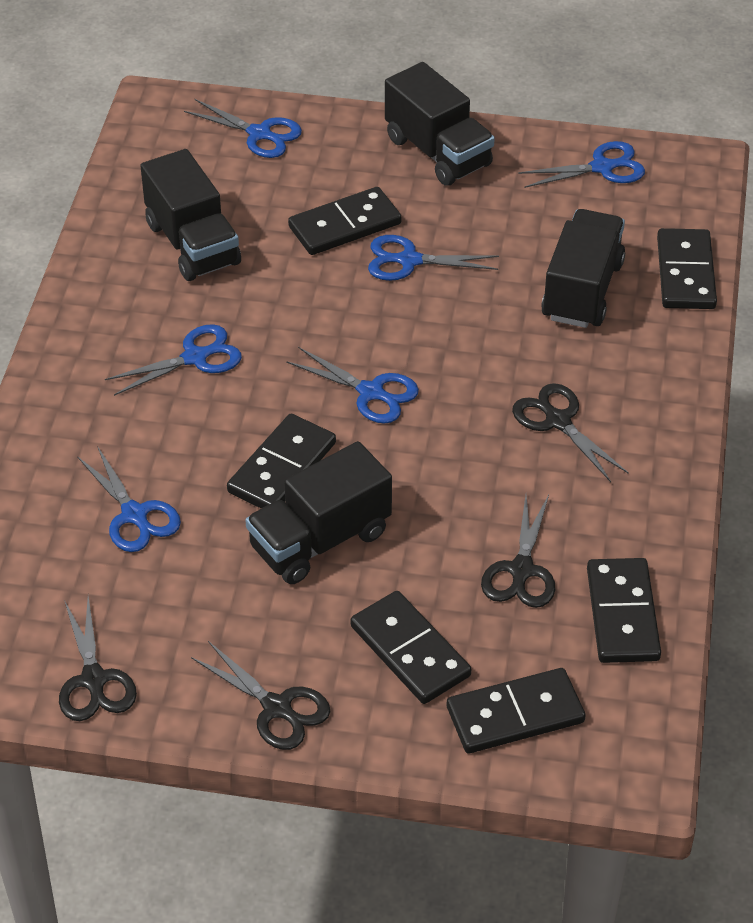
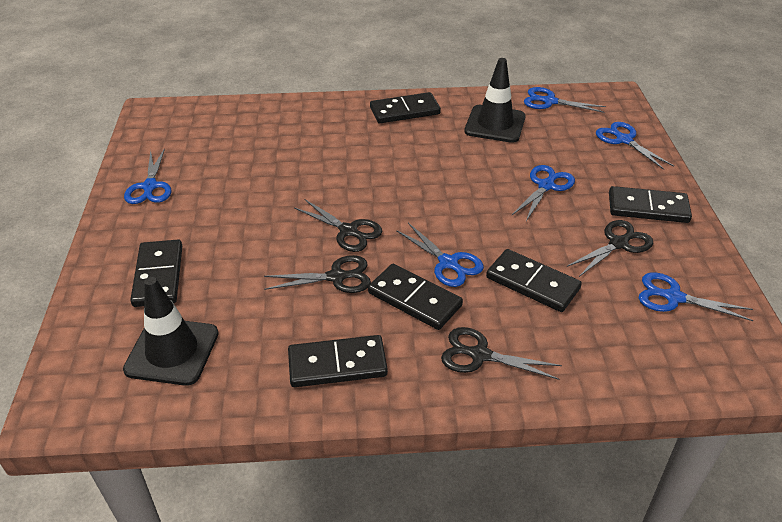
black traffic cone: none = 0 -> [123,277,219,386] [464,58,526,143] = 2
black truck: [140,149,241,281] [245,441,392,584] [385,62,495,186] [541,209,625,328] = 4 -> none = 0

